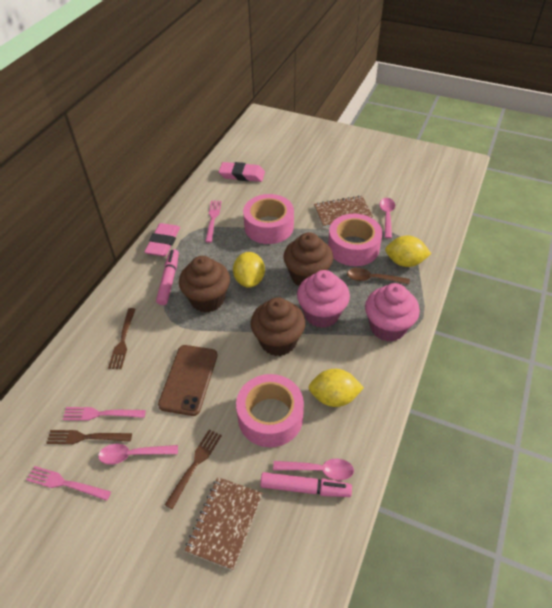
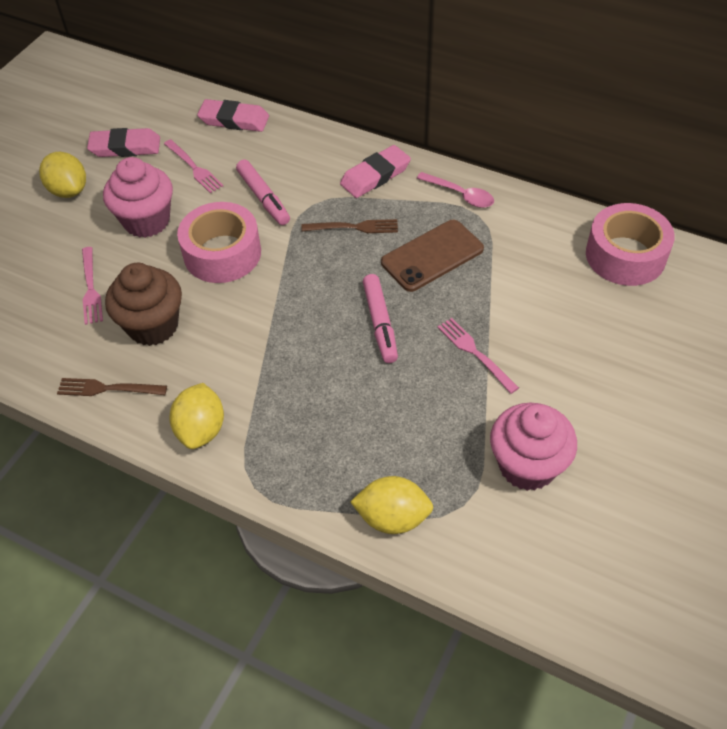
brown cupcake: [179,256,230,313] [250,297,305,356] [283,232,333,286] = 3 -> [105,263,182,346] = 1
brown fork: [46,430,132,444] [108,308,136,369] [165,429,222,509] = 3 -> [57,378,167,396] [301,219,398,233] = 2
brown notebook: [185,477,263,570] [314,196,373,228] = 2 -> none = 0
brown spoon: [347,268,410,284] = 1 -> none = 0
pink eraser: [144,223,180,256] [219,162,265,182] = 2 -> [87,128,160,157] [197,99,269,132] [340,145,411,198] = 3
pink spoon: [98,444,178,465] [273,459,354,480] [379,198,395,239] = 3 -> [417,172,494,208] = 1
pink tape: [236,374,304,447] [243,194,294,244] [328,214,382,266] = 3 -> [177,202,261,283] [586,203,675,286] = 2

